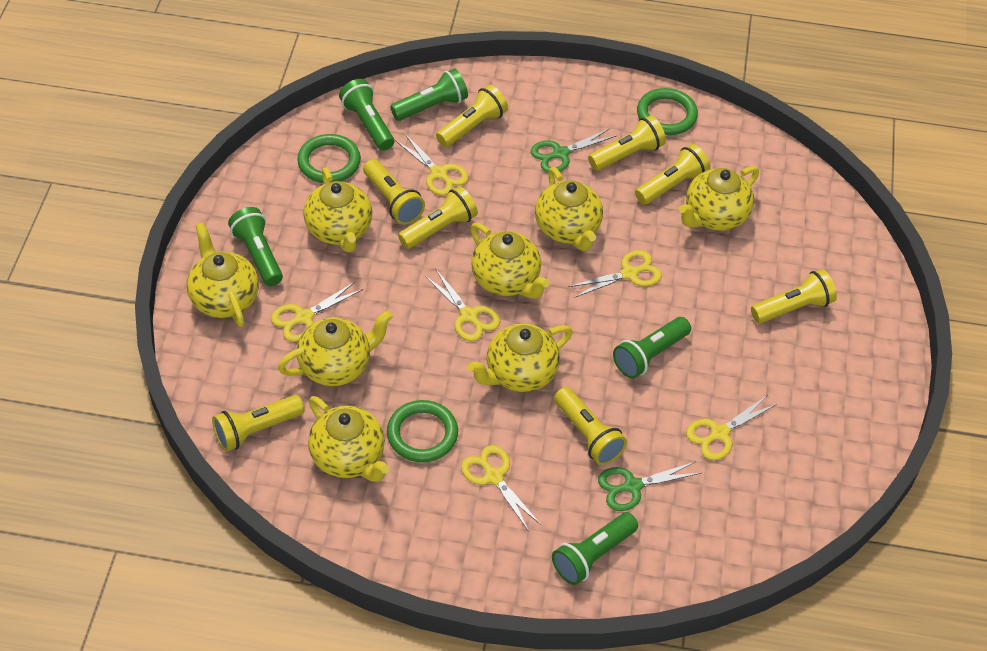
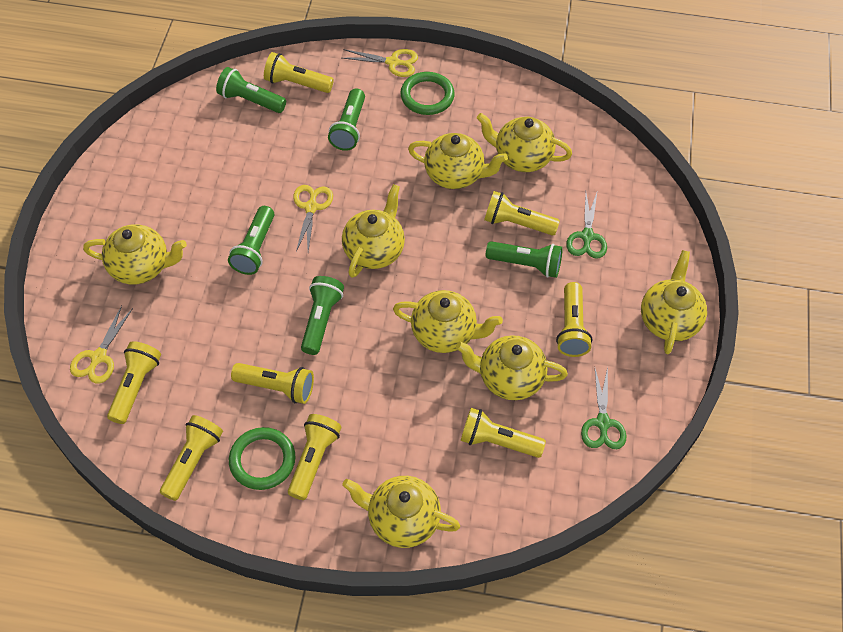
green ring: [297,134,361,183] [387,400,458,462] [637,88,698,135] = 3 -> [229,427,296,490] [400,72,455,115] = 2
yellow scissors: [271,281,363,342] [395,134,469,196] [425,269,500,341] [461,445,541,531] [569,250,662,298] [686,396,777,460] = 6 -> [70,305,133,384] [293,185,333,252] [342,49,418,77] = 3

